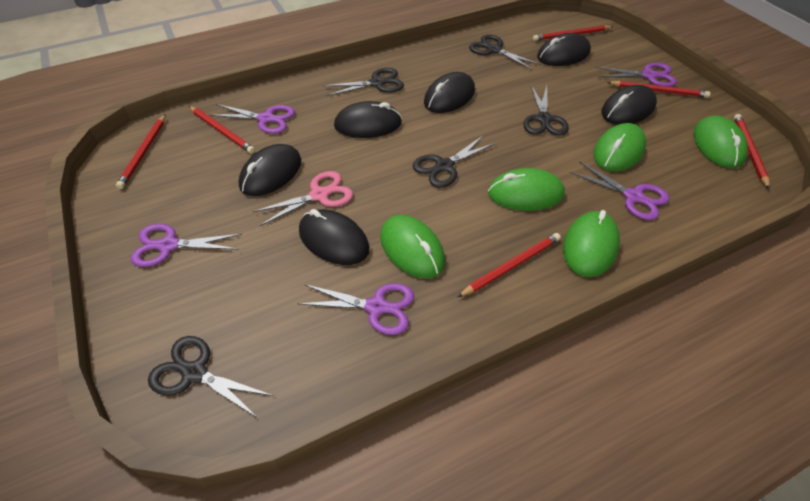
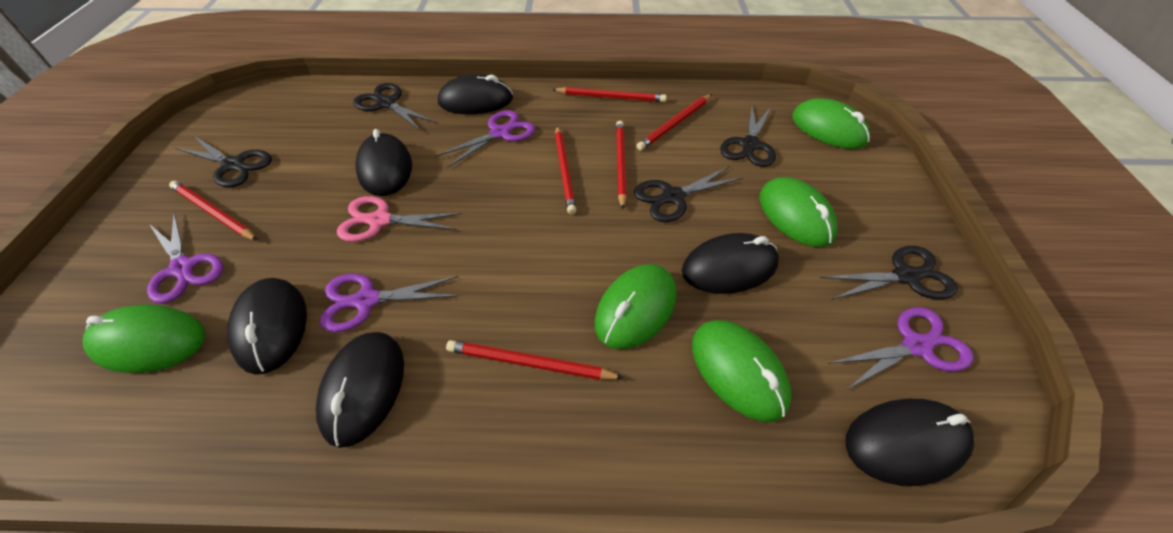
purple scissors: [131,224,242,267] [209,104,295,134] [297,283,414,335] [570,161,670,220] [595,63,677,87] = 5 -> [147,213,223,304] [320,273,459,333] [436,110,535,167] [828,307,974,389] = 4

